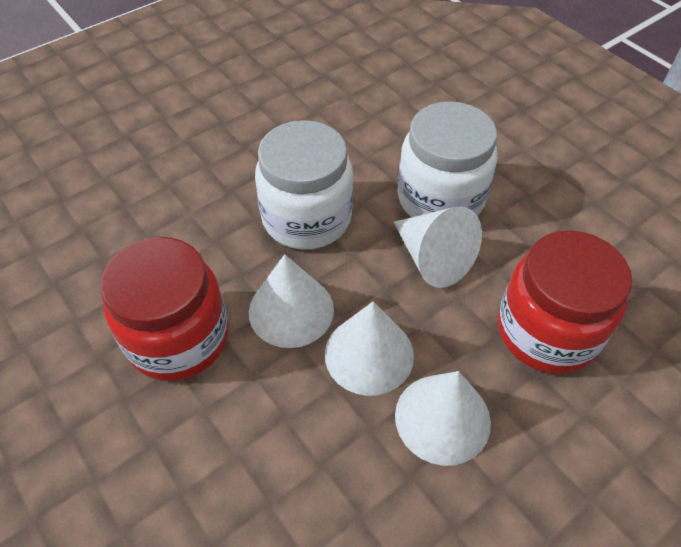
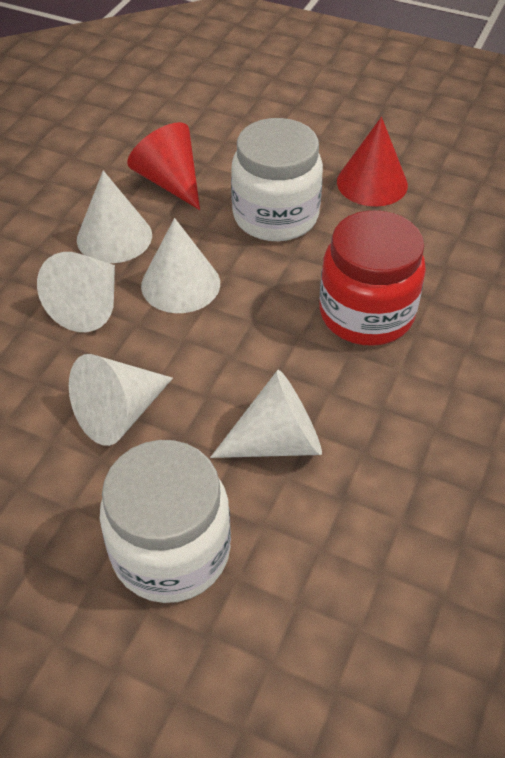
red cone: none = 0 -> [127,122,200,210] [337,117,408,207] = 2
red jar: [100,237,229,381] [498,230,632,374] = 2 -> [319,210,426,346] = 1
white cone: [249,254,334,348] [325,301,414,396] [394,206,482,288] [395,371,491,466] = 4 -> [37,252,115,332] [69,354,173,446] [77,171,152,263] [141,218,220,313] [210,370,322,458] = 5

